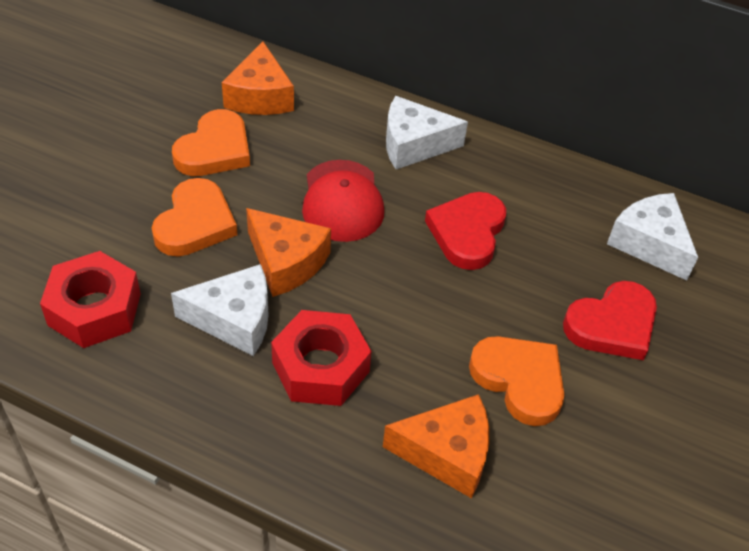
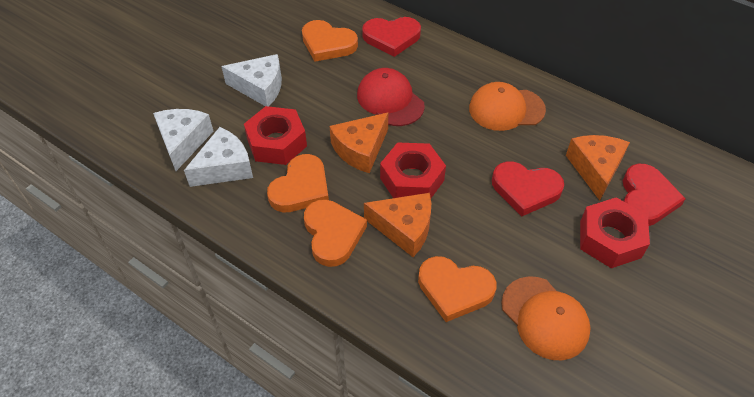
orange cap: none = 0 -> [469,82,546,131] [501,276,591,360] = 2
orange heart: [152,178,237,257] [172,109,250,176] [469,336,564,426] = 3 -> [267,154,329,212] [302,20,358,62] [304,199,367,267] [418,256,496,322] = 4
red heart: [425,192,506,270] [563,281,657,360] = 2 -> [362,17,421,57] [492,161,564,216] [623,164,686,226] = 3
red nut: [40,251,141,348] [271,310,371,406] = 2 -> [244,106,307,165] [380,142,446,198] [580,197,650,268] = 3

